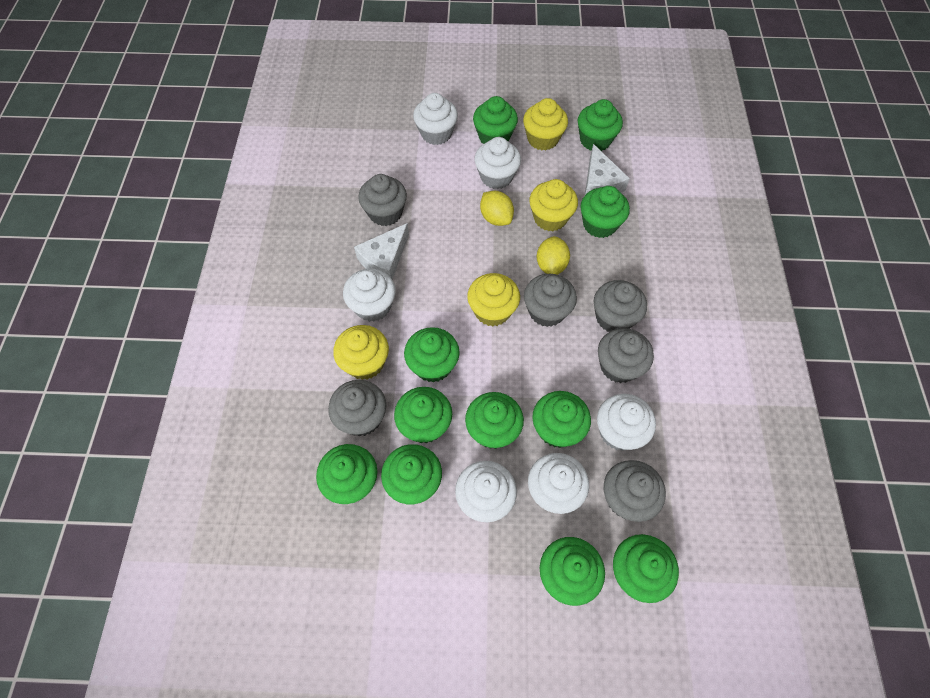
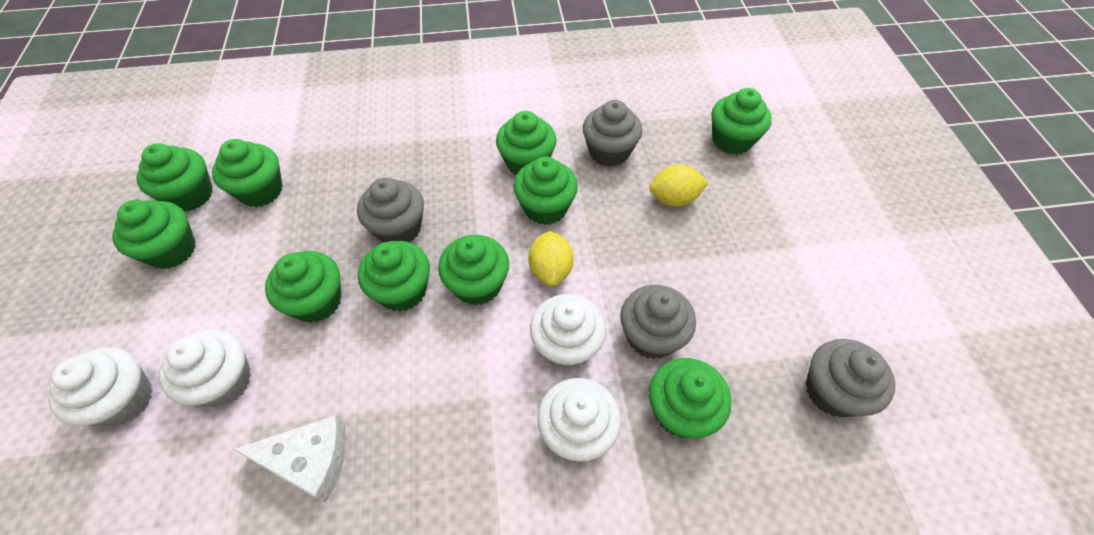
green cupcake: [316,444,377,504] [381,444,442,504] [394,387,452,444] [404,327,460,383] [465,392,524,449] [473,96,518,144] [532,391,591,448] [540,537,605,606] [578,99,623,151] [581,186,630,238] [613,534,679,603] = 11 -> [112,200,196,269] [136,143,213,211] [212,139,283,207] [265,251,341,323] [358,241,430,312] [438,235,509,306] [496,111,557,175] [513,156,578,225] [649,358,731,438] [712,88,772,155] = 10
grey cupcake: [328,380,386,436] [358,174,407,226] [524,274,577,327] [594,280,647,332] [598,328,654,383] [604,460,666,522] = 6 -> [357,178,424,243] [583,100,642,167] [620,285,696,359] [806,339,895,417] = 4
white cheese: [354,223,409,279] [585,144,630,195] = 2 -> [233,415,346,503] = 1
white cupcake: [343,269,396,322] [413,93,458,145] [455,461,517,522] [475,137,521,189] [528,453,589,514] [597,394,656,451] = 6 -> [48,347,153,426] [159,329,251,407] [530,294,606,369] [537,378,621,461] = 4
yellow cupcake: [333,325,389,380] [467,273,520,326] [523,98,568,150] [529,179,578,231] = 4 -> none = 0

